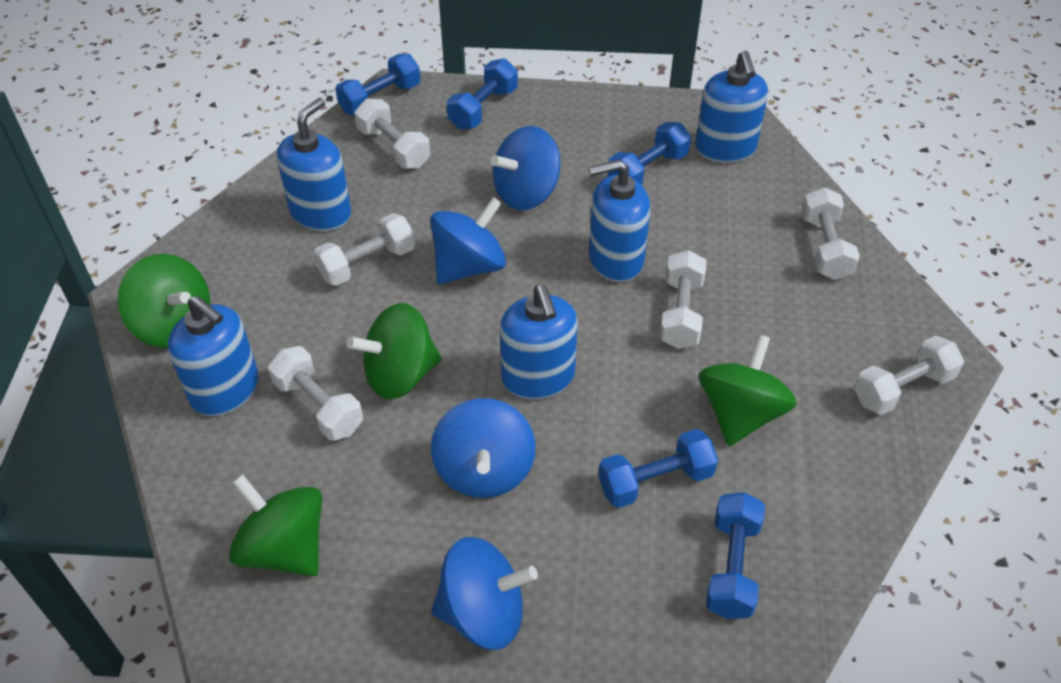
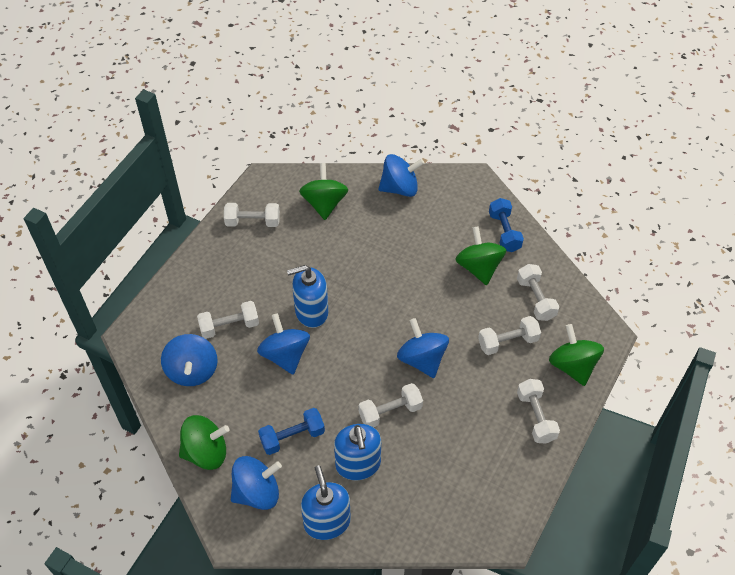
blue dumbbell: [335,54,421,115] [447,59,518,129] [598,429,718,508] [608,122,691,185] [706,492,765,619] = 5 -> [258,408,325,455] [489,198,524,252] = 2
blue soap dispenser: [168,296,259,416] [277,98,351,231] [500,284,578,399] [589,159,650,282] [695,51,768,163] = 5 -> [287,265,328,328] [301,465,351,540] [334,424,381,480] = 3
blue spinning top: [430,197,506,284] [431,398,536,498] [431,537,538,650] [491,126,561,210] = 4 -> [161,334,217,386] [231,456,282,510] [257,313,310,374] [378,154,424,197] [397,318,449,378] = 5

